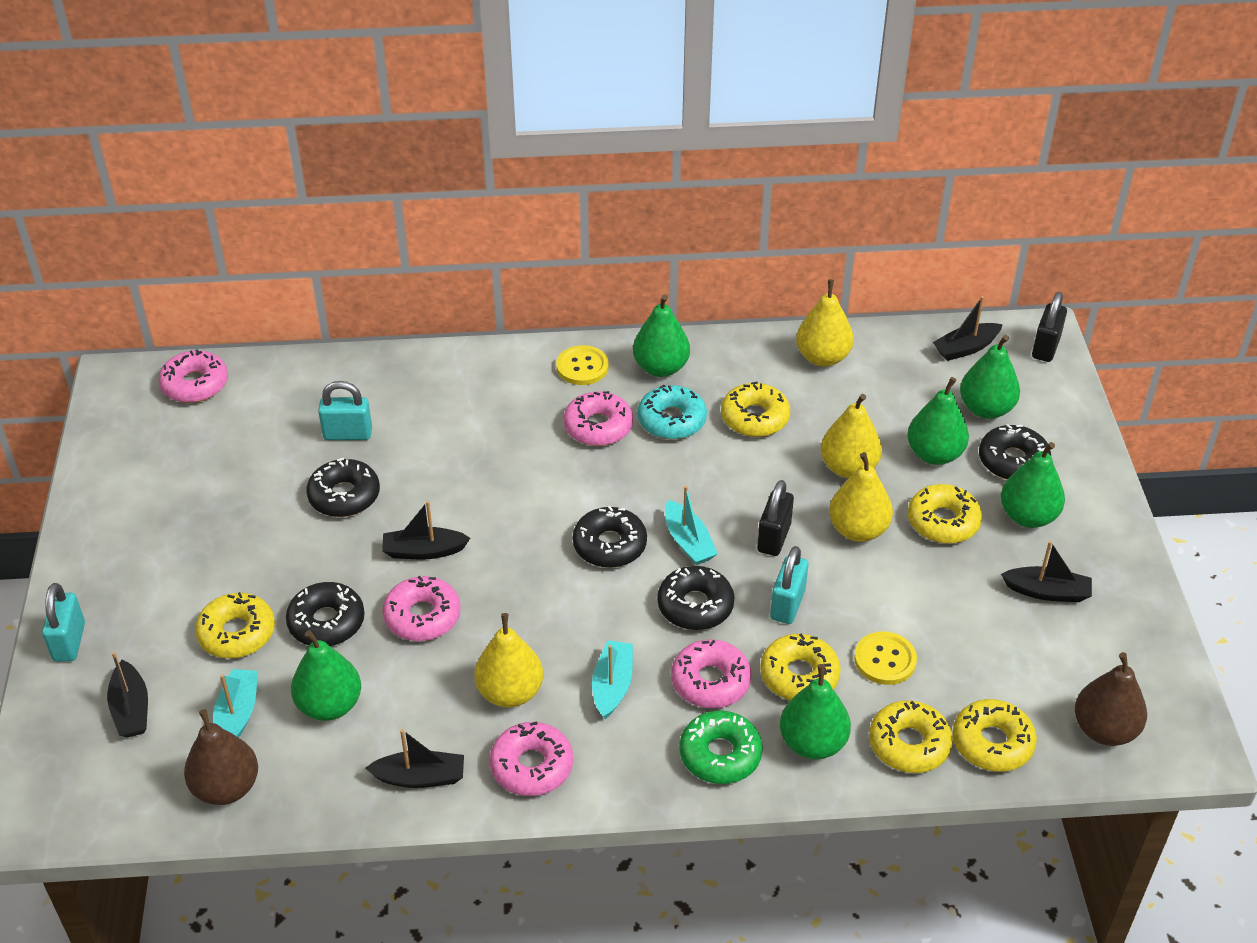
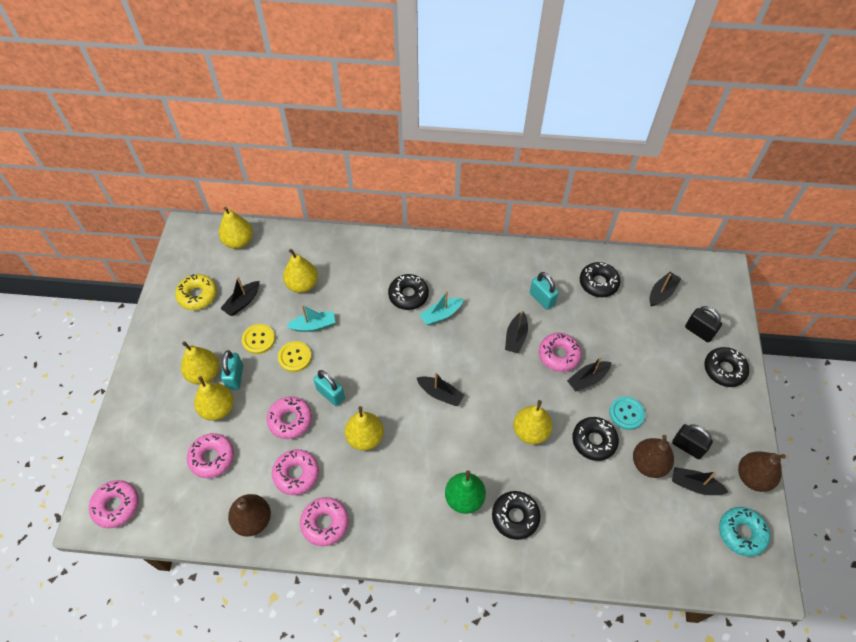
black boat: [107,652,148,738] [365,729,464,788] [382,501,470,559] [933,296,1003,361] [1001,541,1092,602] = 5 -> [220,276,260,316] [417,372,464,406] [505,311,528,353] [567,357,611,392] [649,272,681,306] [672,467,728,495] = 6
brown pear: [184,709,258,805] [1075,652,1147,746] = 2 -> [228,494,271,537] [633,435,674,478] [738,452,786,492] = 3
green donut: [679,711,763,784] = 1 -> none = 0
green pear: [291,630,361,721] [633,294,690,377] [780,664,851,760] [907,377,969,465] [960,335,1020,419] [1001,442,1065,528] = 6 -> [445,470,486,514] = 1
pink donut: [158,349,228,403] [383,576,460,641] [490,721,573,796] [563,391,633,446] [671,639,752,708] = 5 -> [89,480,139,528] [187,433,234,478] [267,396,312,439] [272,449,319,495] [300,497,349,546] [539,333,582,372] = 6
turquoise boat: [213,669,258,738] [592,641,633,719] [665,486,718,565] = 3 -> [286,305,335,332] [420,290,464,325] = 2
turquoise button: none = 0 -> [609,396,645,430] = 1
yellow donut: [195,592,275,659] [721,382,790,437] [760,633,841,700] [869,700,953,773] [908,484,982,544] [953,699,1037,772] = 6 -> [175,274,217,310] = 1
yellow pear: [474,613,543,708] [796,279,854,366] [821,394,882,478] [829,452,893,542] = 4 -> [181,341,219,385] [194,376,234,421] [219,207,253,249] [283,249,318,293] [345,406,384,451] [513,400,553,444] = 6

